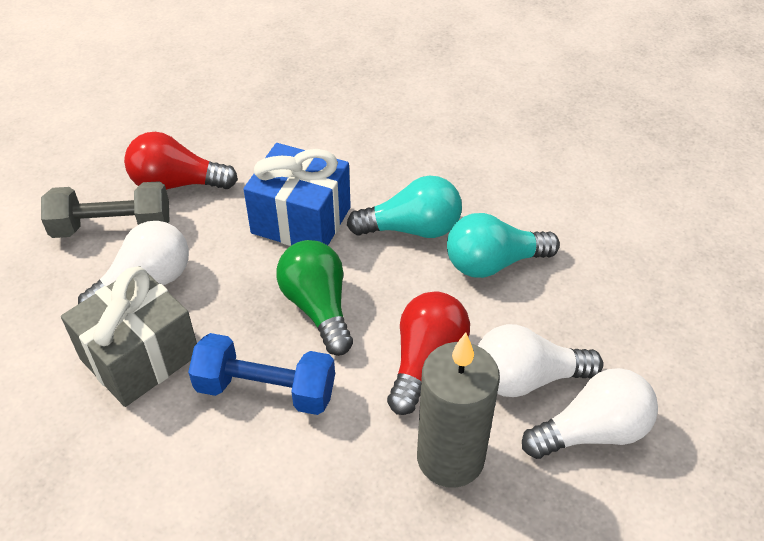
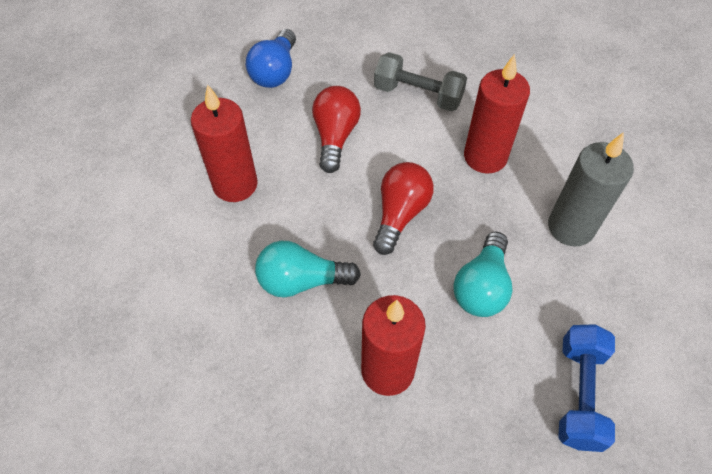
blue gift: [243,143,351,246] = 1 -> none = 0
blue light bulb: none = 0 -> [246,29,296,88] = 1
green light bulb: [276,240,353,356] = 1 -> none = 0
grey gift: [61,266,197,407] = 1 -> none = 0
red candle: none = 0 -> [191,84,258,202] [361,295,426,396] [464,54,530,174] = 3
white light bulb: [78,221,189,304] [478,324,603,397] [522,368,658,459] = 3 -> none = 0

